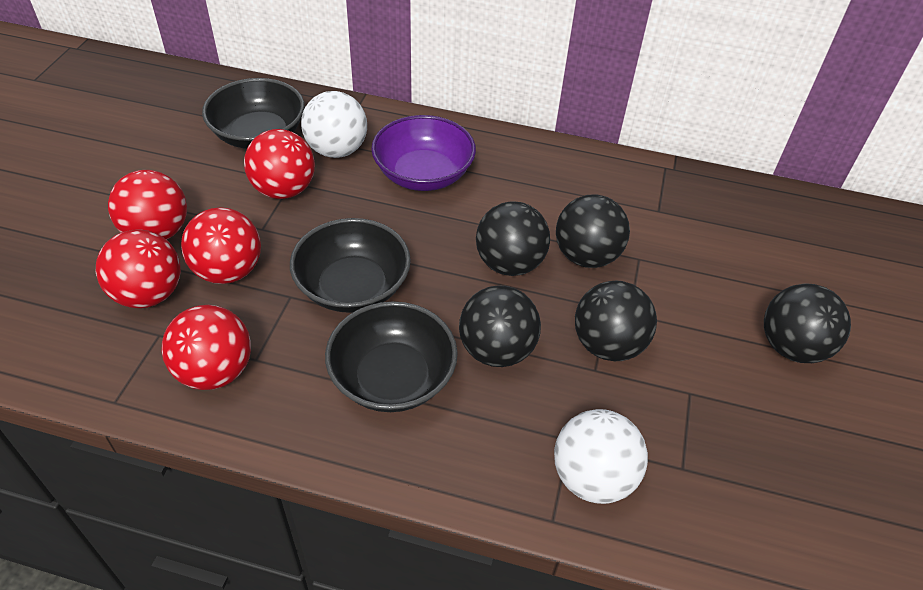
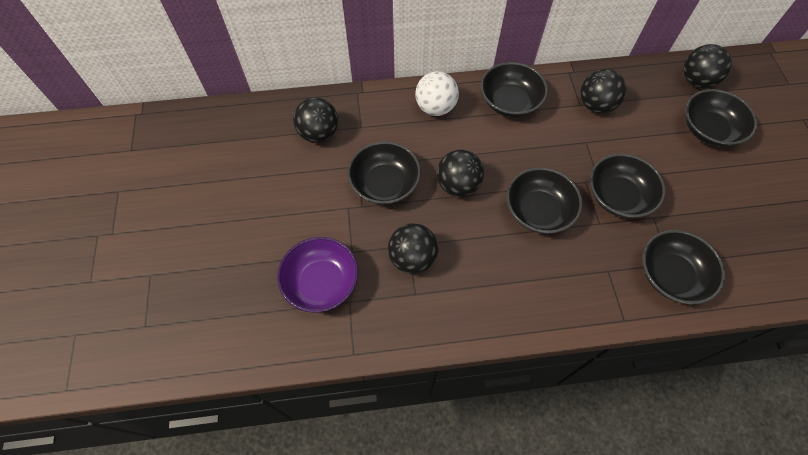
black bowl: [202,78,305,149] [290,218,411,313] [325,301,458,412] = 3 -> [348,141,421,205] [480,62,548,117] [507,167,582,234] [590,154,666,218] [642,230,725,304] [685,89,757,147] = 6
red ball: [96,229,181,308] [108,170,187,240] [162,305,251,390] [181,207,261,284] [244,129,315,199] = 5 -> none = 0
white ball: [301,91,367,158] [554,409,648,504] = 2 -> [415,71,459,116] = 1

